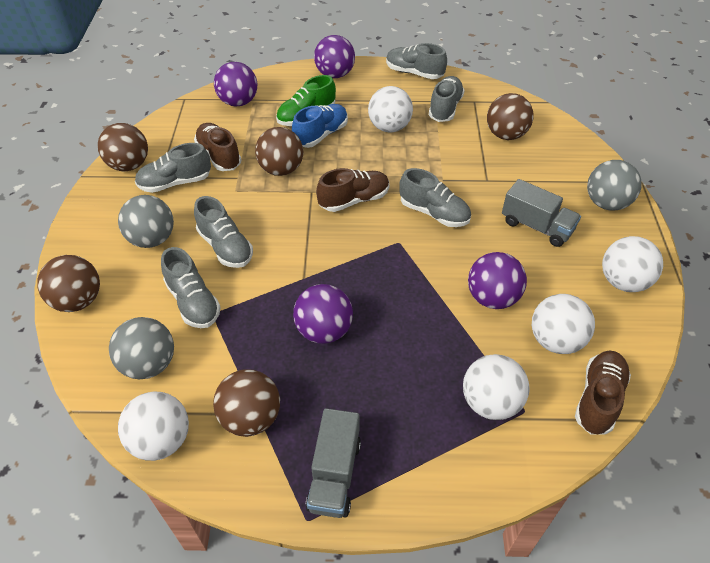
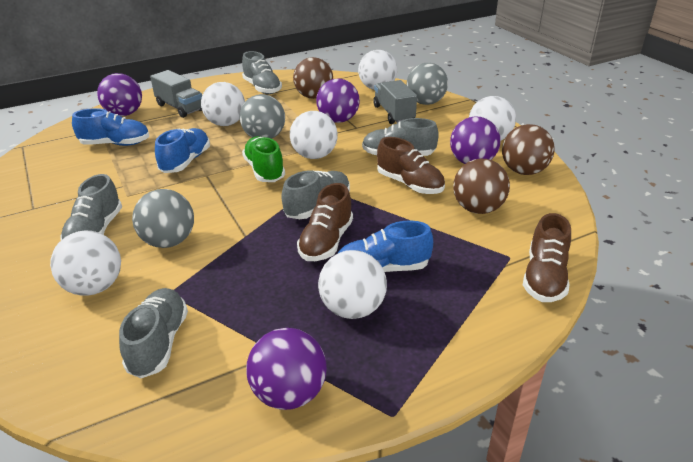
blue shoe: [292,104,348,148] = 1 -> [72,108,150,146] [155,128,210,173] [337,220,433,272] = 3
brown ball: [37,255,100,312] [98,123,148,171] [213,369,280,437] [255,127,303,176] [487,93,534,140] = 5 -> [293,57,333,99] [453,159,510,214] [502,124,555,175] = 3
grey shoe: [135,143,211,193] [161,247,221,328] [194,196,253,268] [386,43,447,79] [399,168,471,227] [429,76,465,122] = 6 -> [61,174,122,240] [119,288,188,378] [242,51,282,94] [281,171,350,219] [362,118,439,156] = 5
white ball: [118,391,189,461] [368,86,413,132] [463,354,529,420] [532,294,595,354] [602,236,663,292] = 5 -> [50,230,121,296] [201,82,245,126] [290,111,338,159] [318,250,387,319] [358,50,397,90] [469,96,516,141] = 6

